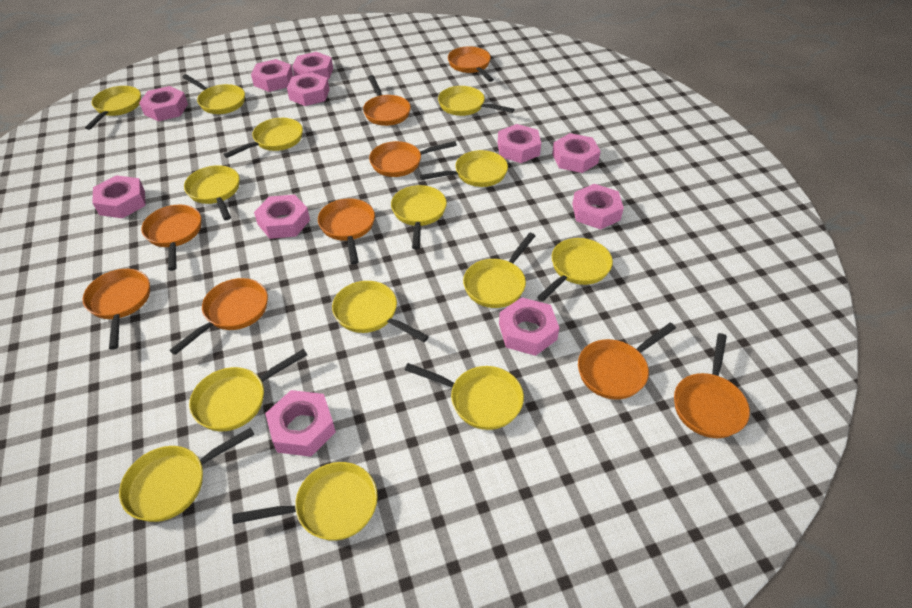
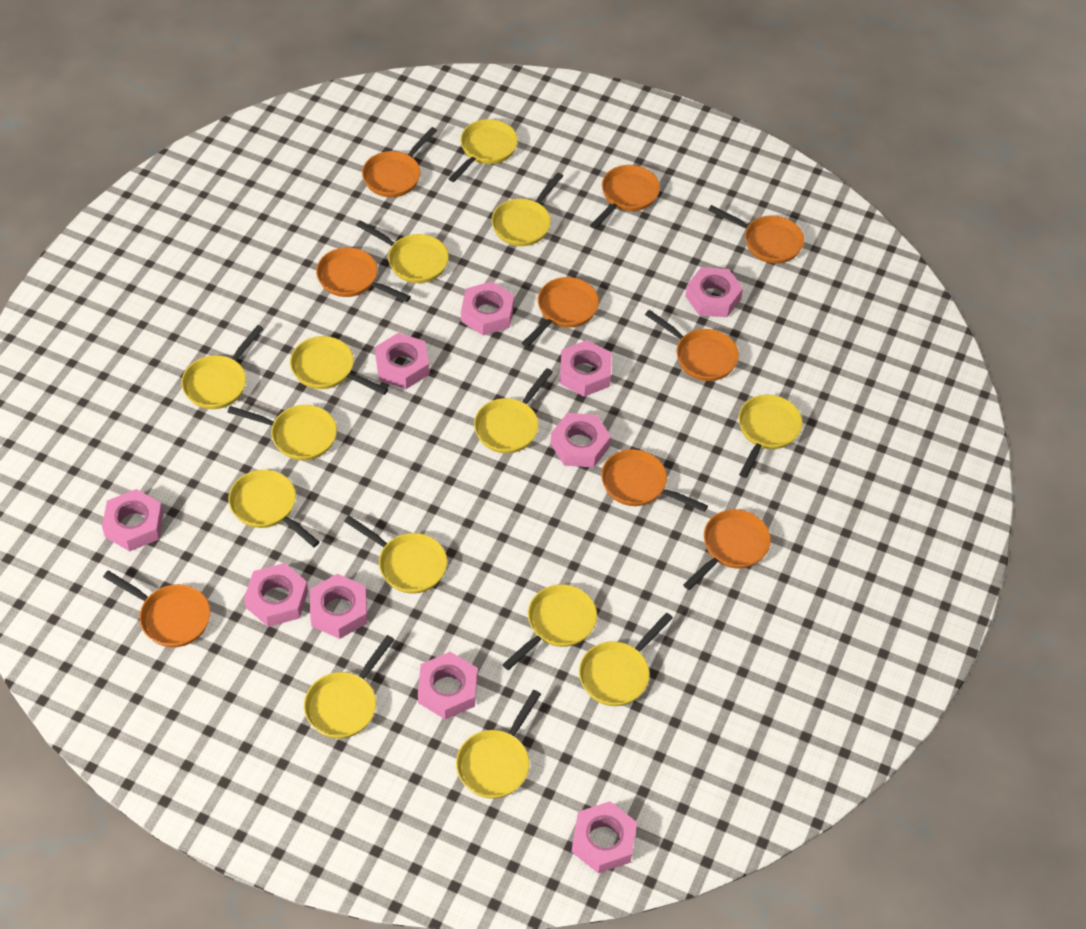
pink nut: [92,175,146,218] [139,86,188,121] [251,59,293,92] [254,195,310,239] [265,390,336,457] [287,72,329,106] [292,52,333,79] [498,124,541,163] [499,297,559,356] [552,133,601,173] [572,184,624,229] = 11 -> [102,489,164,551] [244,563,308,627] [310,574,367,639] [375,333,429,389] [418,652,477,719] [461,281,514,335] [550,413,611,467] [560,340,612,397] [572,801,637,873] [685,267,743,317] = 10

